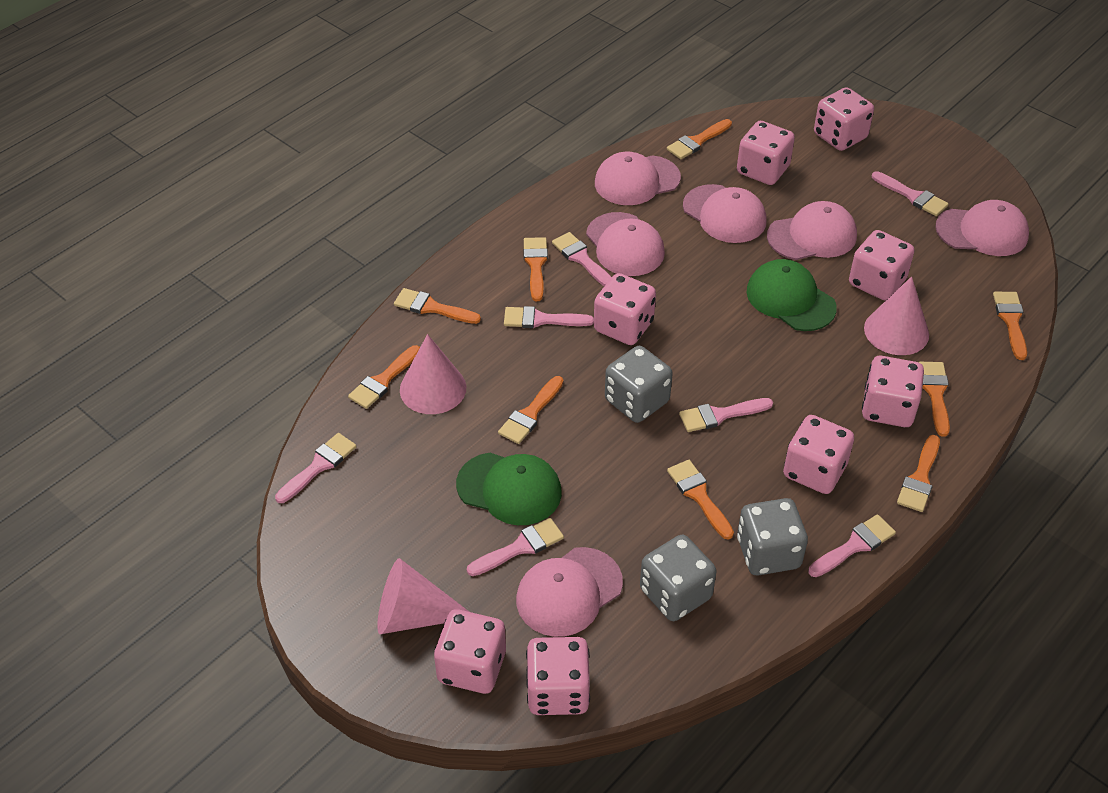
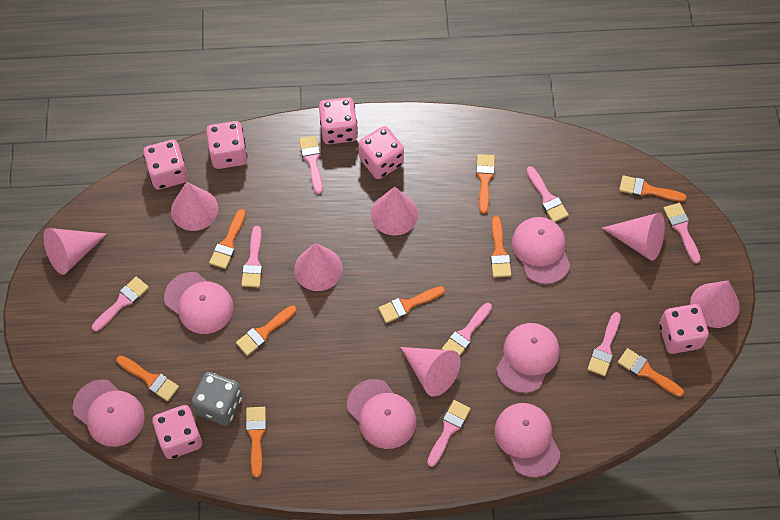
green cap: [456,453,562,525] [746,259,837,331] = 2 -> none = 0
grey dice: [605,346,673,423] [640,535,717,621] [737,498,808,575] = 3 -> [191,372,242,426] = 1
pink brush: [275,433,357,503] [467,518,564,576] [504,306,594,328] [552,232,612,286] [679,398,773,432] [808,514,896,577] [872,171,948,216] = 7 -> [92,277,149,332] [241,226,262,288] [299,136,323,194] [427,400,471,467] [442,303,492,356] [526,166,569,222] [587,312,621,376] [663,203,701,264] = 8
pink cone: [377,558,469,634] [400,334,466,414] [864,276,929,355] = 3 -> [44,228,107,275] [171,182,218,231] [294,243,343,291] [371,187,418,236] [400,347,461,396] [602,213,665,261] [690,280,740,328] = 7
pink dice: [434,609,506,694] [526,637,590,715] [594,273,656,345] [737,121,795,185] [783,415,854,494] [814,87,874,151] [849,230,915,301] [862,356,924,427] = 8 -> [143,139,188,190] [152,405,202,459] [206,121,247,169] [319,97,358,144] [358,126,404,179] [659,304,709,354] = 6

